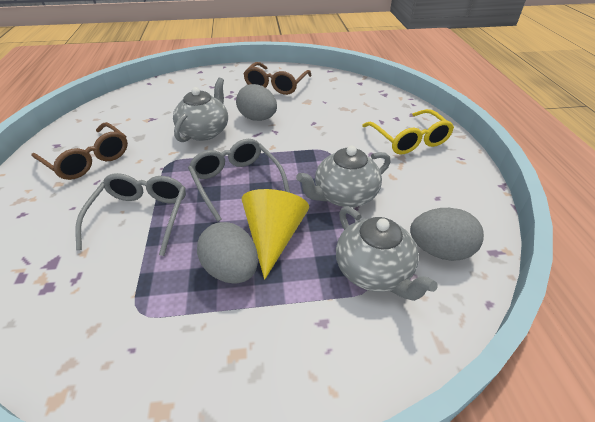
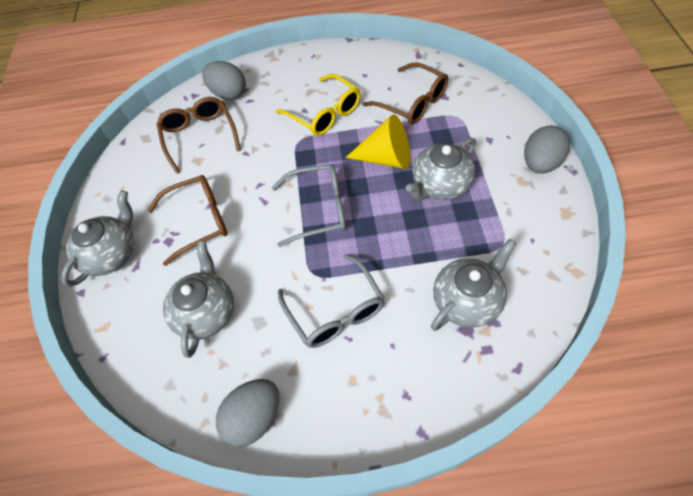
brown glasses: [32,122,128,180] [243,62,312,95] = 2 -> [148,175,227,266] [157,97,241,174] [362,63,448,125] = 3
grey teapot: [173,78,228,142] [296,146,391,207] [336,207,438,301] = 3 -> [61,190,134,287] [163,241,234,358] [406,138,476,201] [431,239,516,331] = 4

